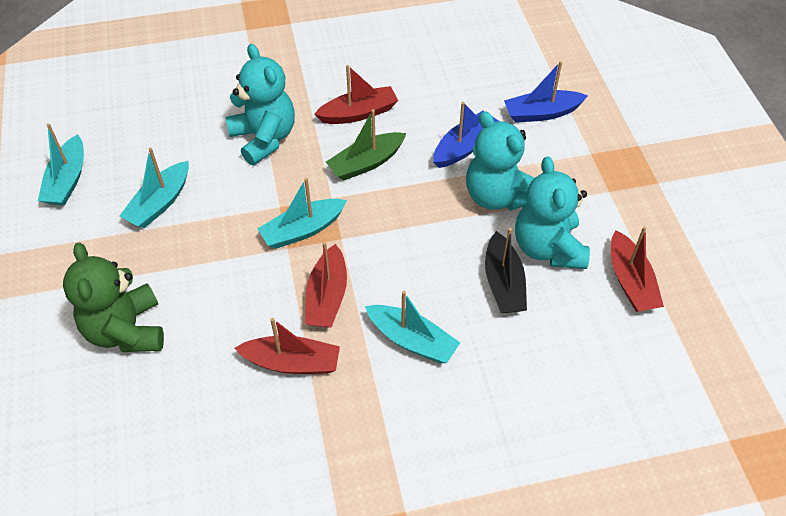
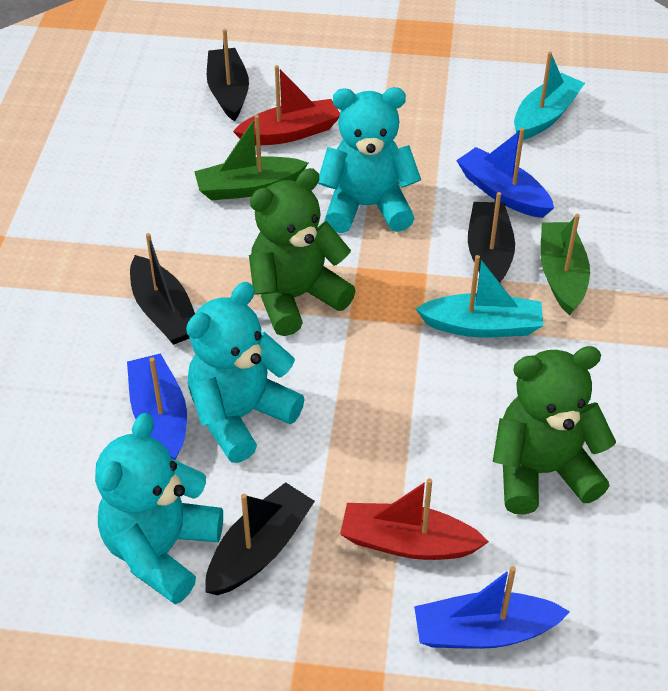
black boat: [485,228,527,313] = 1 -> [130,233,195,345] [205,482,315,595] [207,29,249,121] [468,192,515,283] = 4
blue boat: [433,102,499,168] [504,61,588,123] = 2 -> [127,353,187,460] [414,566,570,649] [456,128,554,218] = 3
green boat: [326,109,406,181] = 1 -> [194,115,308,200] [540,214,590,315] = 2
green teddy bear: [63,243,164,352] = 1 -> [249,168,356,336] [493,346,616,515] = 2
red boat: [234,318,340,374] [305,242,347,327] [314,65,398,124] [611,226,664,312] = 4 -> [233,65,340,146] [340,478,489,560] = 2
turquoise boat: [38,124,84,206] [119,148,189,228] [257,178,347,249] [365,291,460,363] = 4 -> [415,255,543,338] [514,52,585,140] = 2

